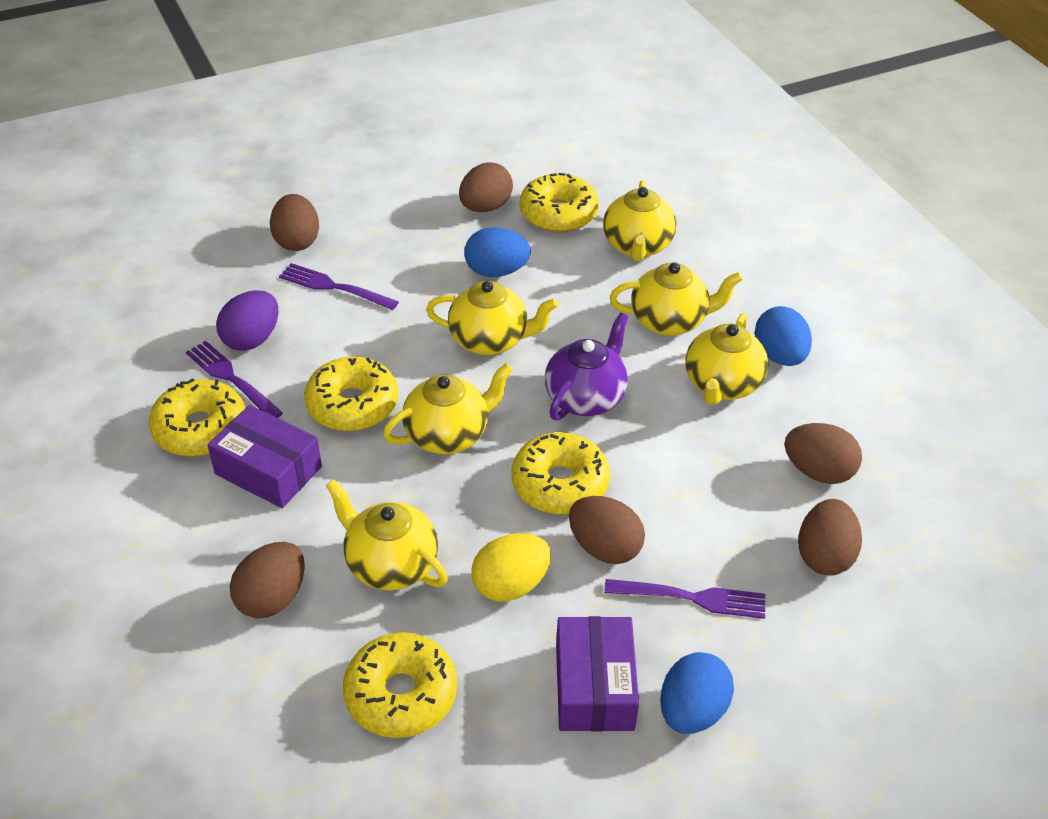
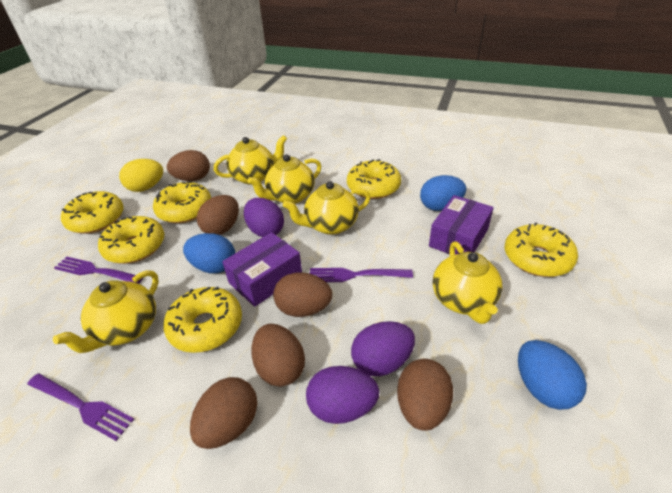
purple egg: [216,290,278,351] = 1 -> [244,198,284,237] [306,366,379,424] [351,321,415,376] = 3
purple teapot: [545,312,628,420] = 1 -> none = 0
yellow donut: [149,378,245,457] [304,356,398,431] [343,632,457,738] [512,432,610,514] [520,173,599,233] = 5 -> [61,191,124,234] [98,216,164,264] [153,181,211,223] [164,287,242,353] [347,159,401,199] [505,222,578,277] = 6
yellow teapot: [326,479,448,591] [383,363,513,454] [426,281,558,355] [603,180,677,261] [610,262,743,336] [685,313,768,405] = 6 -> [53,270,159,353] [214,135,287,184] [247,154,321,204] [283,181,371,235] [433,241,503,324] = 5

